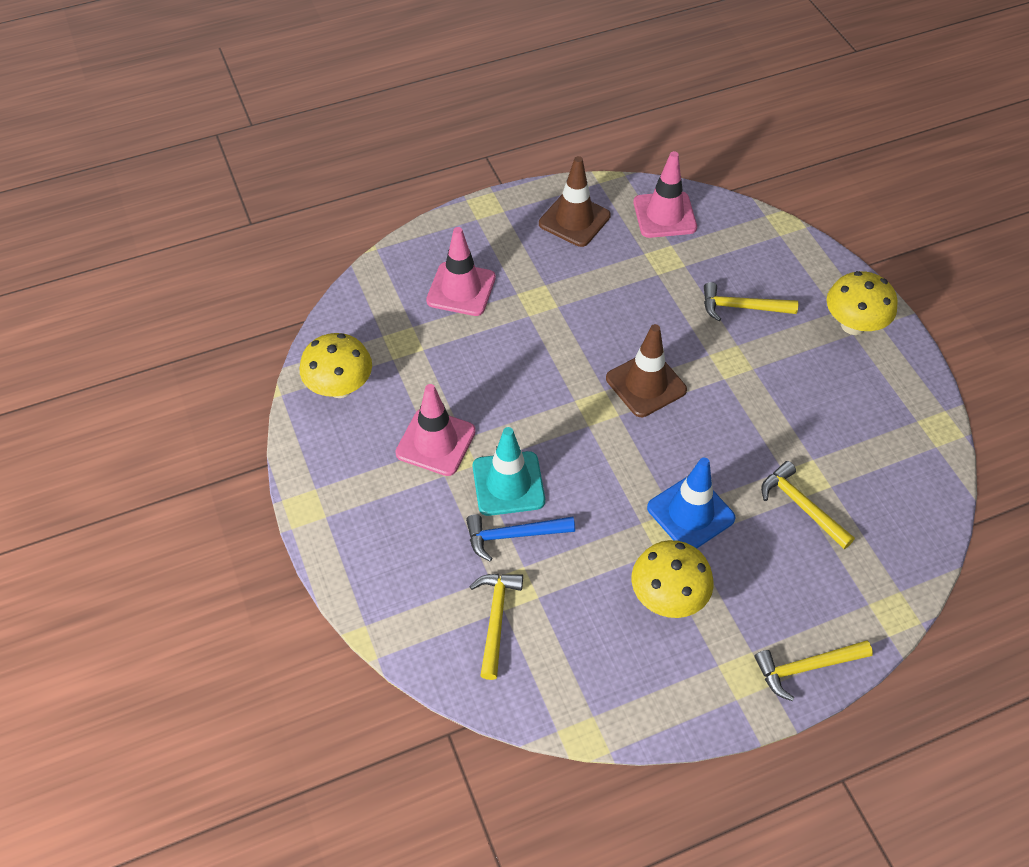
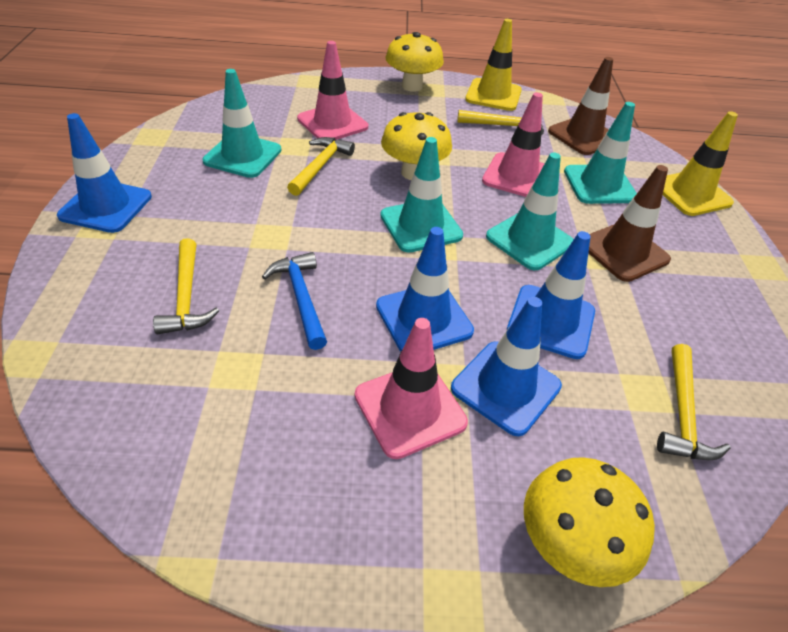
blue traffic cone: [647,458,736,549] = 1 -> [57,113,152,233] [376,227,474,352] [451,297,562,436] [507,231,595,359] = 4
turquoise traffic cone: [473,427,545,516] = 1 -> [202,69,282,178] [380,137,463,253] [486,152,574,270] [564,102,637,204] = 4
yellow traffic cone: none = 0 -> [465,19,522,111] [663,111,738,216] = 2

